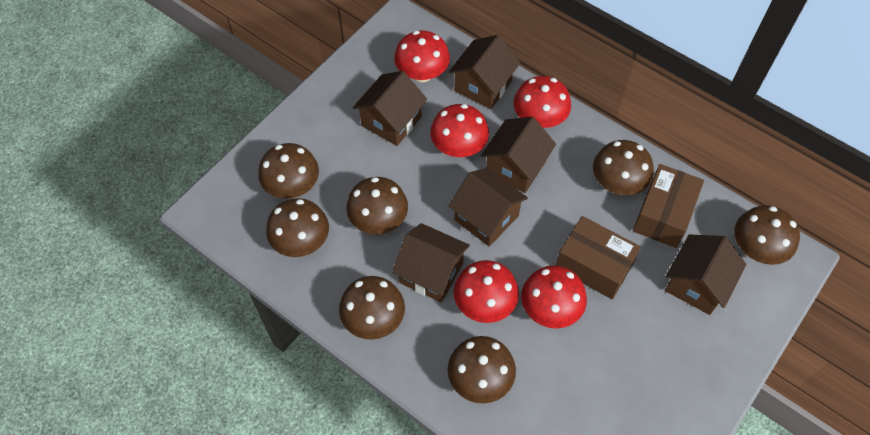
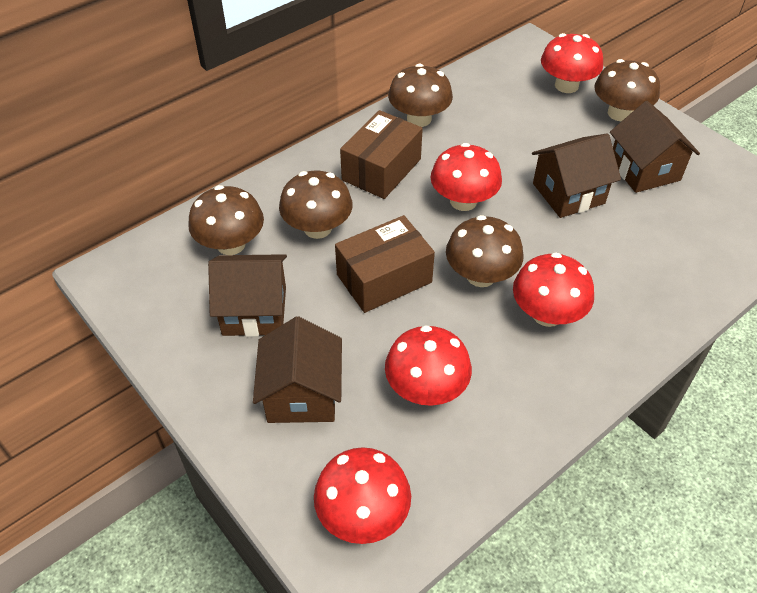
brown house: [353,71,427,146] [392,223,470,303] [449,35,520,109] [449,168,528,246] [481,117,556,193] [665,234,746,315] = 6 -> [208,254,287,337] [253,316,342,423] [532,133,621,218] [610,101,700,193] = 4
brown mushroom: [258,143,319,199] [266,198,329,257] [339,276,405,340] [346,177,408,234] [448,336,516,404] [593,140,654,195] [735,205,800,265] = 7 -> [188,185,264,255] [279,171,353,239] [388,64,453,127] [446,215,524,287] [594,59,660,121] = 5

